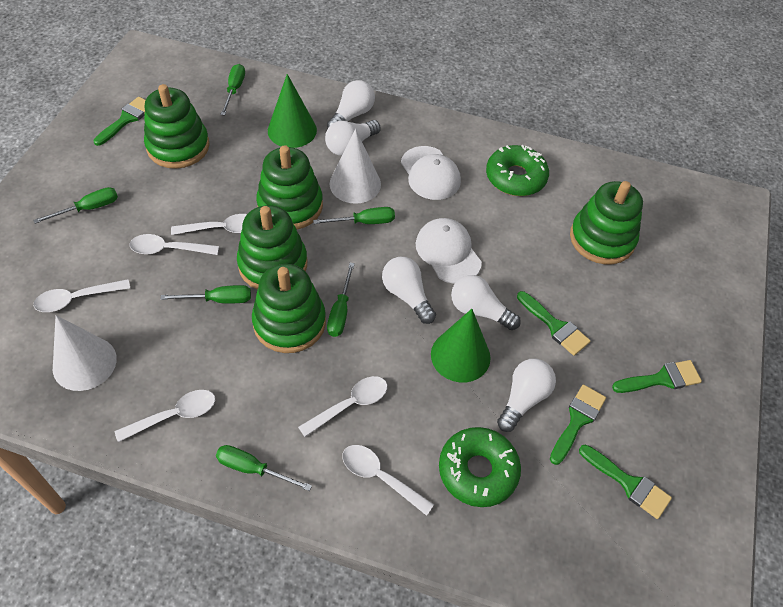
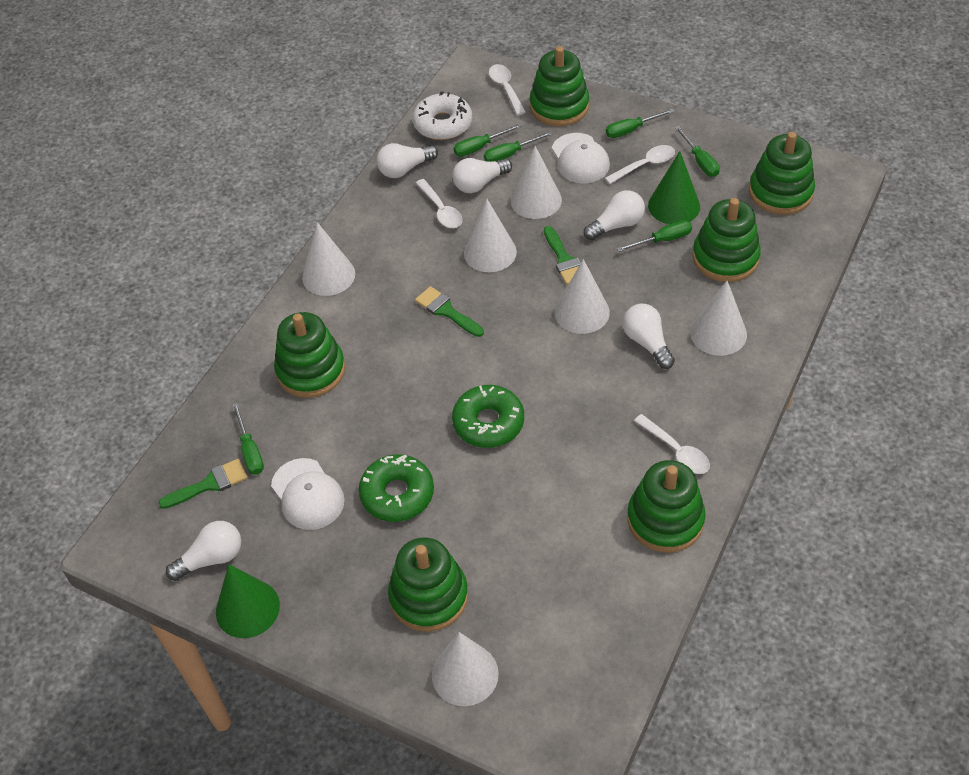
green brush: [93,97,145,146] [517,291,591,356] [550,384,606,465] [579,445,672,519] [612,360,702,393] = 5 -> [159,459,248,509] [415,286,484,337] [544,226,581,285] = 3
green stacking toy: [144,84,210,169] [237,205,307,290] [252,264,326,353] [256,145,323,230] [570,181,643,264] = 5 -> [274,312,345,398] [388,537,468,632] [530,46,589,126] [627,460,706,553] [692,198,761,282] [749,132,815,215] = 6
white cone: [53,315,117,391] [330,129,381,204] = 2 -> [302,222,355,296] [432,632,499,706] [464,199,517,272] [511,146,562,219] [554,259,610,334] [690,280,747,356] = 6
white donut: none = 0 -> [413,92,472,140] = 1
white spoon: [33,279,130,312] [115,390,215,442] [130,234,219,255] [171,214,247,235] [298,376,387,437] [342,445,434,516] = 6 -> [416,179,463,228] [489,64,526,115] [605,145,675,184] [634,414,710,474] = 4

